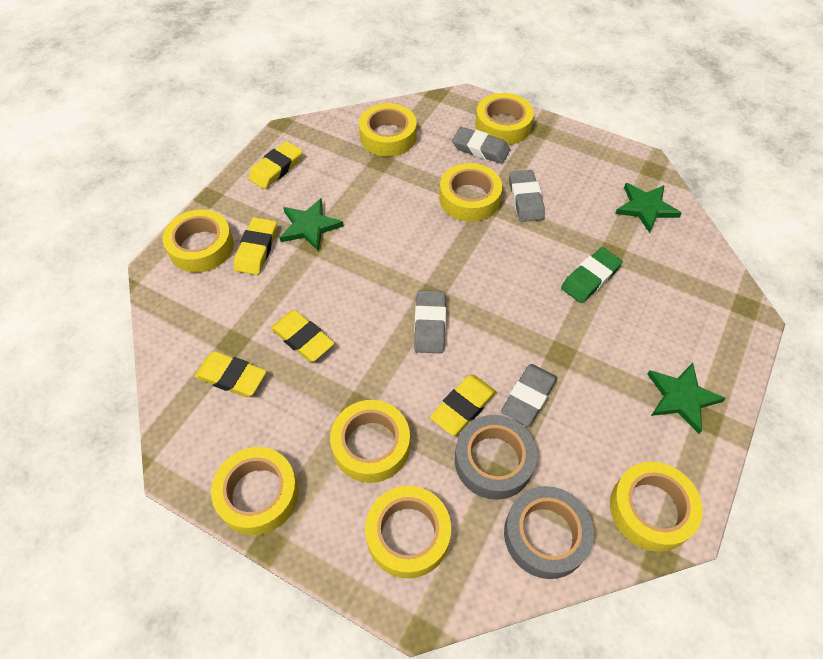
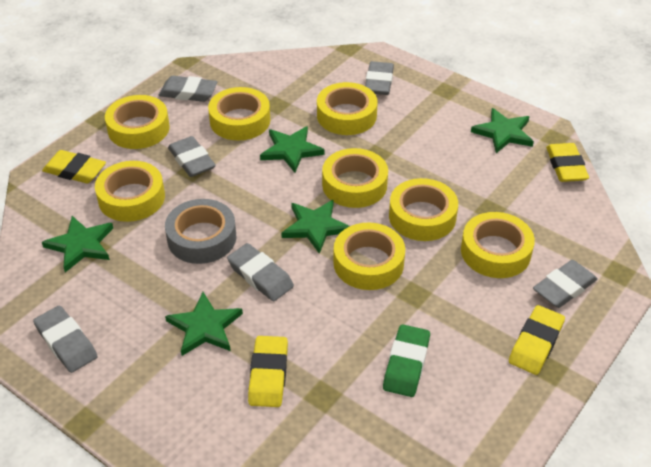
green star: [280,198,344,251] [615,183,681,233] [647,363,726,434] = 3 -> [42,216,113,272] [165,292,243,356] [260,126,325,173] [282,200,349,254] [471,108,534,153] = 5
grey eraser: [414,290,446,353] [452,127,510,164] [501,364,557,426] [509,170,545,222] = 4 -> [33,306,98,373] [159,76,218,102] [168,136,216,177] [227,243,294,301] [365,61,394,95] [533,260,597,308] = 6
grey tape: [455,415,537,500] [504,486,594,579] = 2 -> [165,199,236,264] = 1
yellow eraser: [194,351,267,397] [234,217,277,275] [248,141,303,189] [271,310,334,362] [430,375,496,436] = 5 -> [42,150,106,183] [248,336,288,407] [509,305,565,375] [546,143,589,182] = 4

